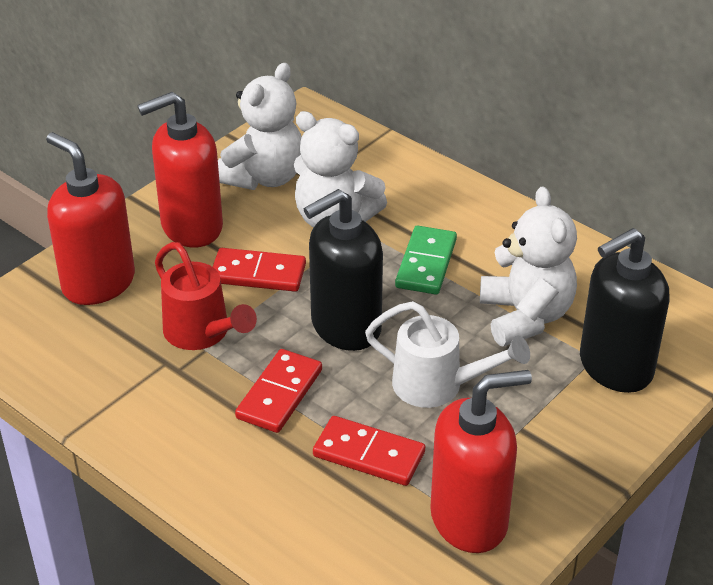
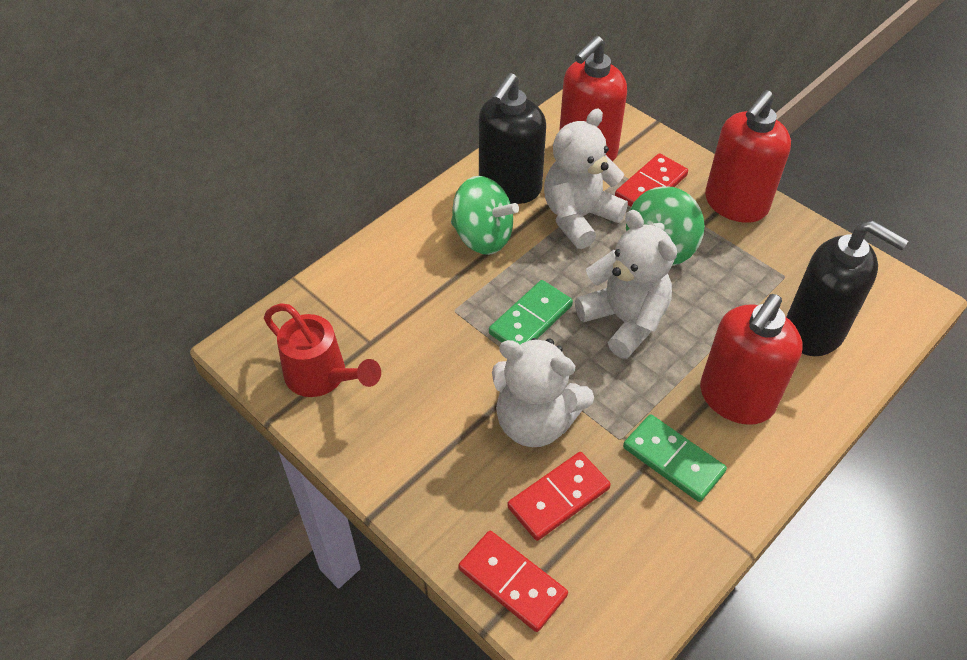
green domino: [395,226,457,295] = 1 -> [489,280,573,345] [623,414,727,502] = 2
green spinning top: none = 0 -> [451,176,519,255] [626,186,705,266] = 2
white watering can: [365,301,530,408] = 1 -> none = 0

